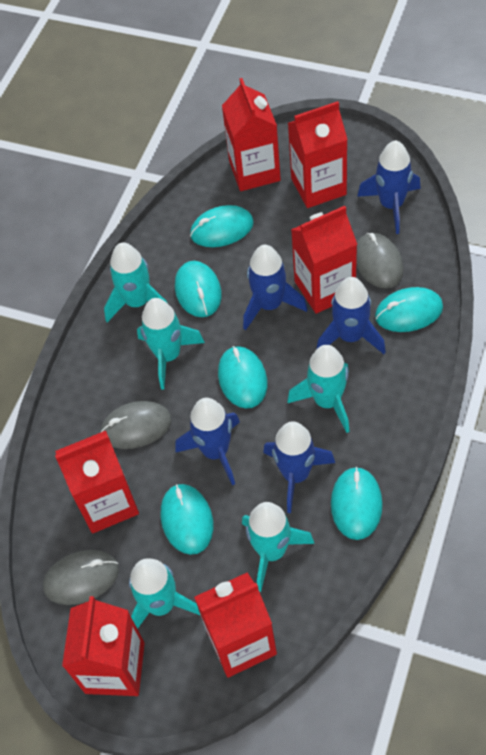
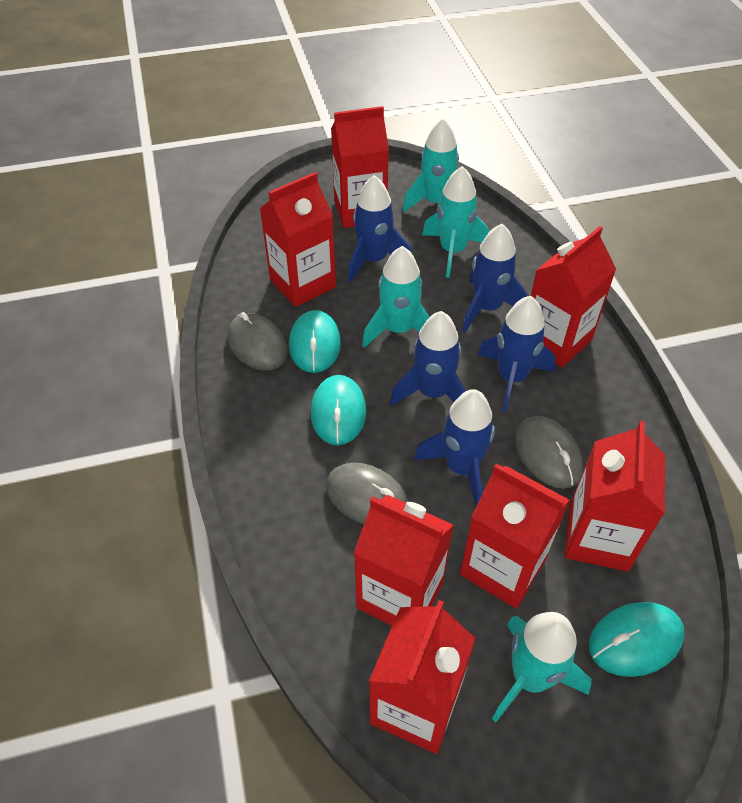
red carton: [55,431,139,533] [62,596,145,696] [194,572,277,678] [222,78,281,191] [288,101,348,208] [291,206,357,314] = 6 -> [260,172,336,307] [331,106,389,228] [354,495,454,626] [369,600,476,754] [460,463,570,608] [531,226,616,367] [565,421,665,571] = 7
turquoise mouse: [161,484,213,555] [175,261,222,317] [190,205,254,247] [218,346,267,408] [331,467,383,540] [375,287,443,332] = 6 -> [289,310,341,373] [311,375,366,445] [589,602,685,677] = 3
turquoise rocket: [104,243,168,322] [129,558,201,629] [137,298,205,390] [242,502,314,592] [287,345,350,433] = 5 -> [362,246,429,348] [402,118,459,212] [422,166,489,278] [492,612,592,722] = 4

